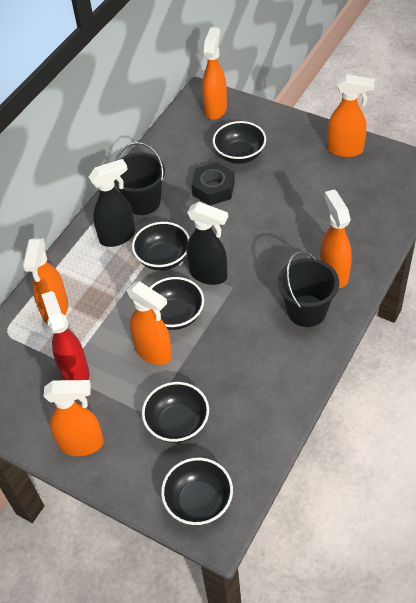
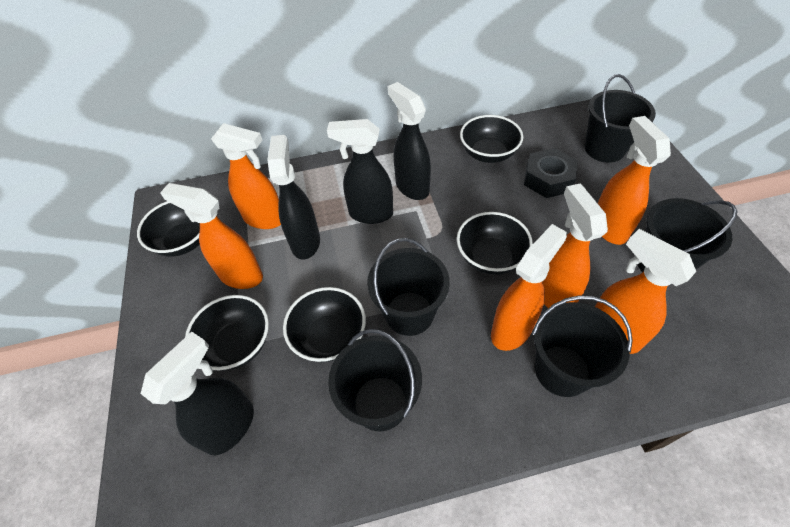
black bucket: [114,142,165,215] [278,251,339,327] = 2 -> [328,329,422,431] [367,238,450,336] [532,295,633,397] [585,74,656,163] [637,198,738,272] = 5
black spray bottle: [89,159,135,247] [186,202,228,285] = 2 -> [141,332,254,455] [267,135,320,260] [327,119,393,224] [388,82,431,200] = 4
red spray bottle: [41,291,89,380] = 1 -> none = 0

